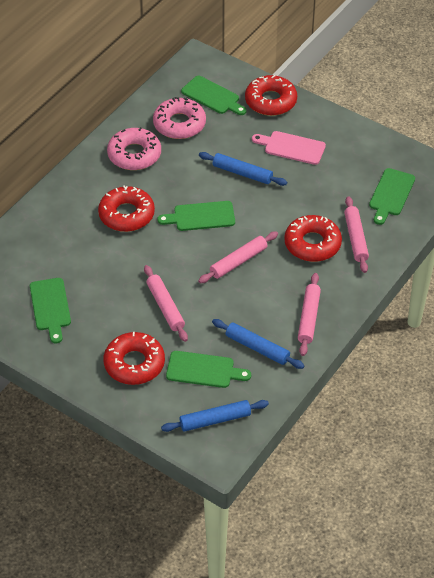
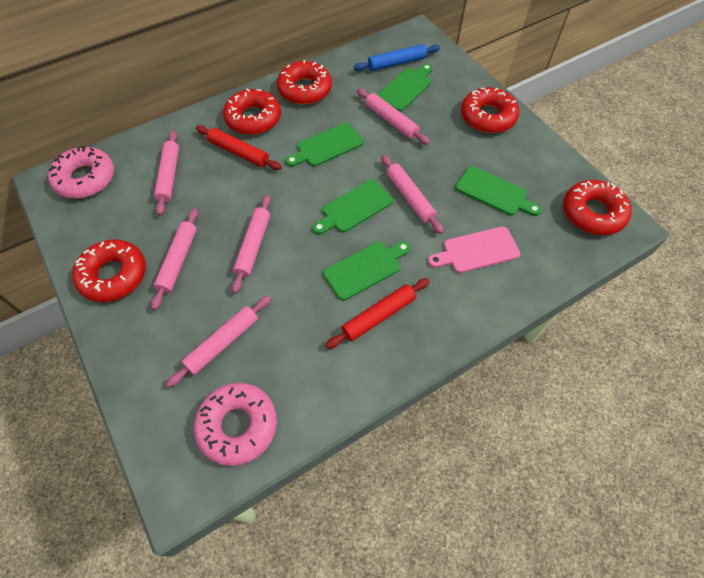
blue rolling pin: [161,400,269,432] [199,152,287,186] [212,319,305,369] = 3 -> [353,44,440,71] = 1
pink rolling pin: [144,265,188,342] [198,231,278,283] [298,273,321,356] [344,196,369,273] = 4 -> [151,208,198,310] [154,131,179,216] [166,296,271,388] [231,195,271,293] [357,88,429,145] [381,155,444,234] = 6
red donut: [98,185,155,232] [103,332,165,385] [245,75,297,116] [284,215,342,262] = 4 -> [72,239,146,302] [223,88,281,135] [277,60,332,105] [461,87,519,133] [563,180,632,235] = 5
red rolling pin: none = 0 -> [196,125,282,170] [325,278,430,349] = 2

